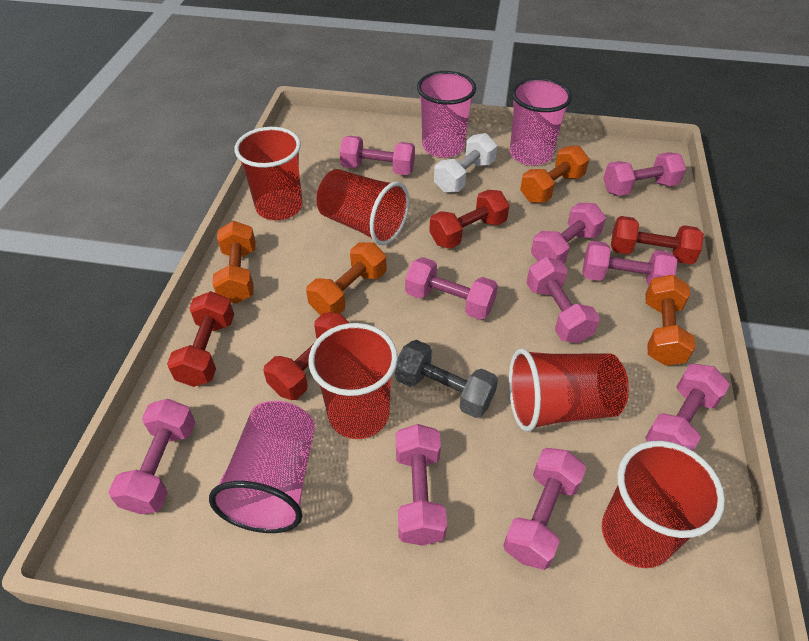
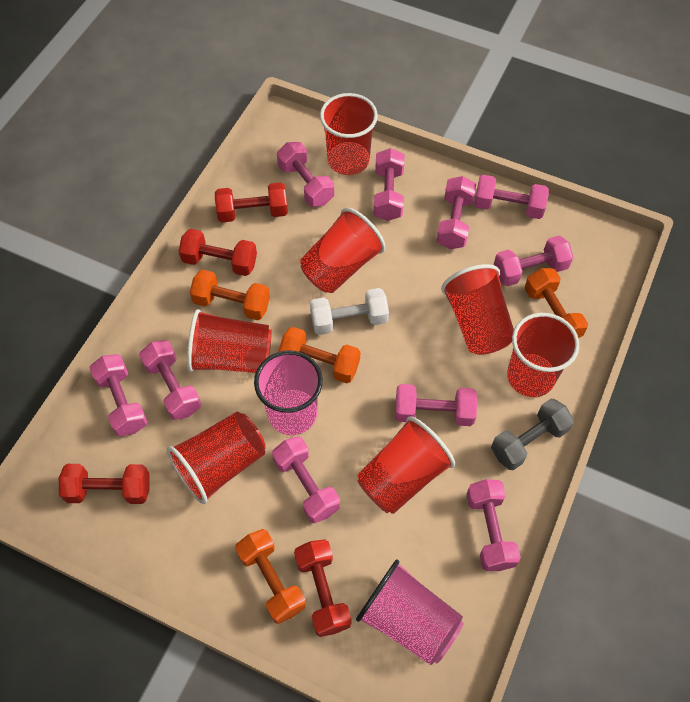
pink cup: [209,401,315,533] [417,71,476,158] [510,78,572,165] = 3 -> [254,350,323,435] [356,560,463,665] = 2
red cup: [235,127,303,220] [308,323,398,439] [317,169,409,245] [509,349,629,432] [602,441,725,568] = 5 -> [167,412,266,504] [187,309,272,373] [300,208,385,293] [320,93,378,175] [357,417,455,514] [441,264,514,355] [507,313,579,397] = 7

